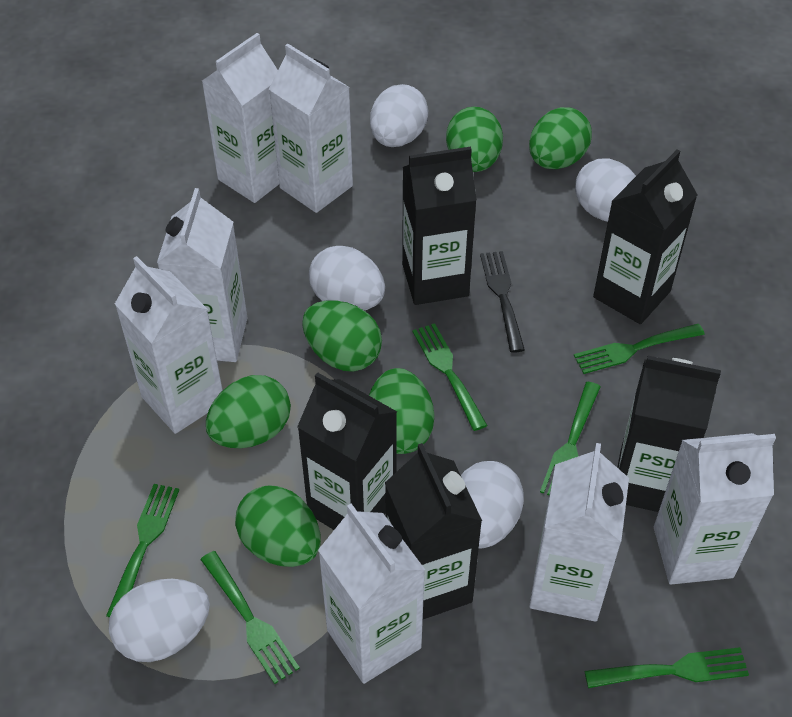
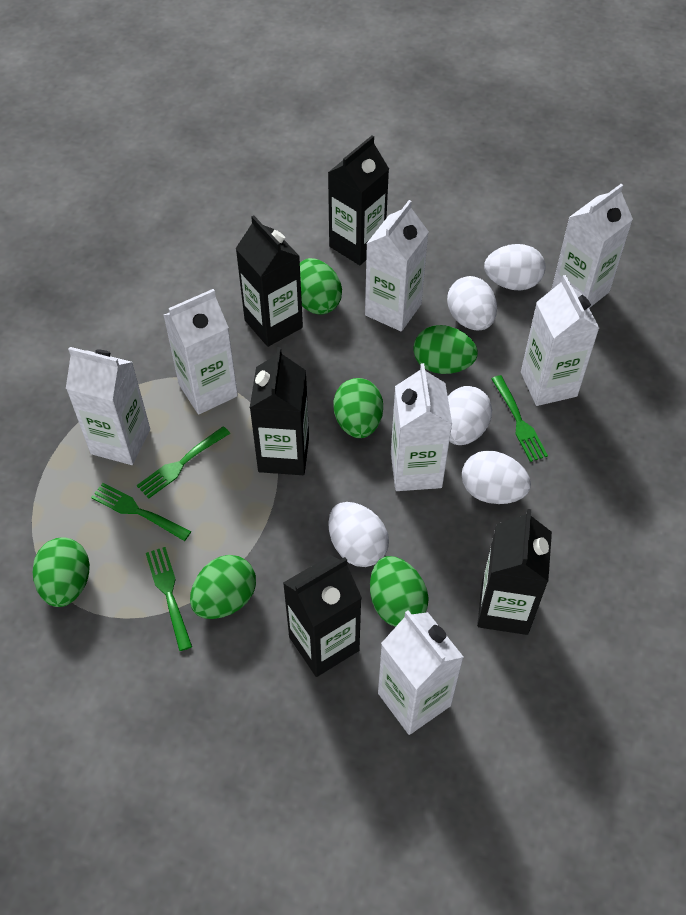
black fork: [480,251,525,353] = 1 -> none = 0
green fork: [106,484,179,618] [200,551,300,684] [413,323,488,431] [540,382,601,495] [574,324,705,374] [585,647,749,688] = 6 -> [91,483,191,541] [137,426,230,498] [146,547,192,651] [492,375,548,462] = 4

